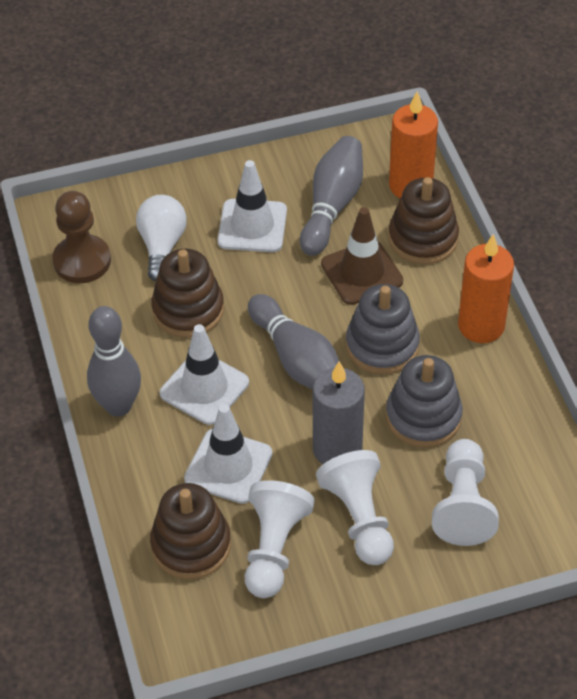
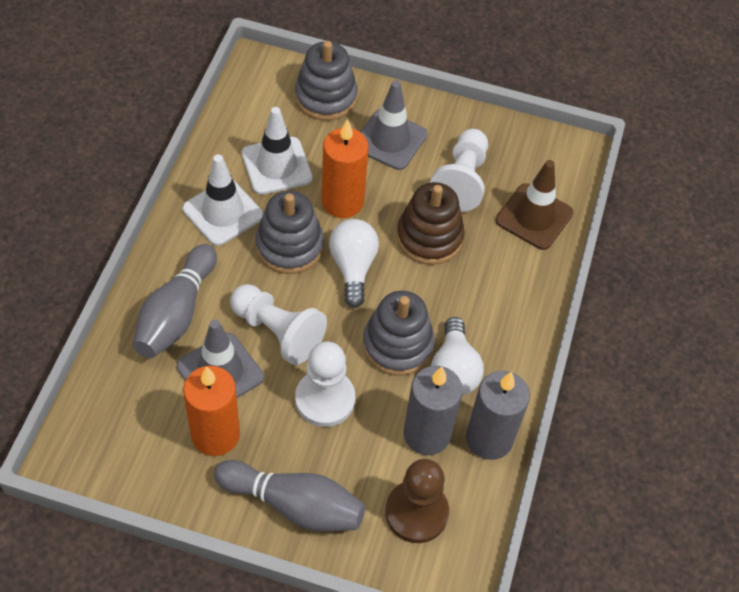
brown stacking toy: [150,483,231,579] [151,249,224,337] [388,177,459,264] = 3 -> [396,182,465,265] = 1
grey bowling pin: [87,306,141,417] [248,294,339,389] [300,136,363,256] = 3 -> [133,244,217,358] [214,460,365,531] = 2
grey candle: [313,361,365,464] = 1 -> [403,366,463,455] [466,371,530,460] = 2
grey stacking toy: [346,284,420,374] [386,355,463,448] = 2 -> [255,191,324,274] [295,41,357,121] [363,291,435,376] = 3
grey traffic cone: none = 0 -> [177,320,264,398] [360,81,428,170] = 2
white light bulb: [136,195,187,281] = 1 -> [329,219,379,308] [431,317,484,395] = 2
white traffic cone: [160,324,249,425] [184,404,273,504] [218,160,287,252] = 3 -> [182,154,263,246] [242,107,312,195] = 2

